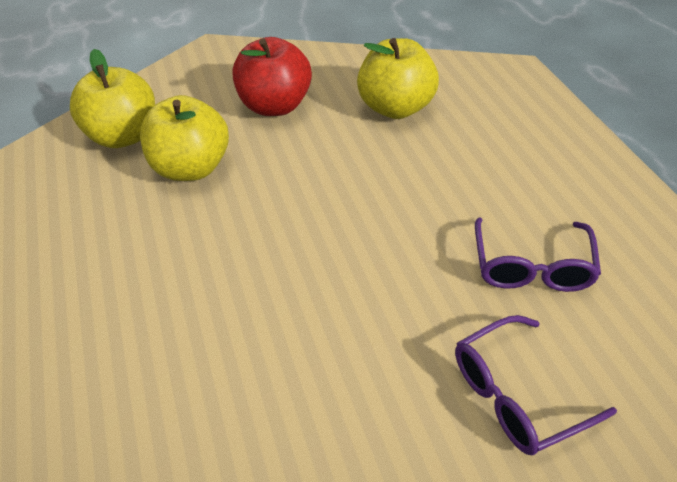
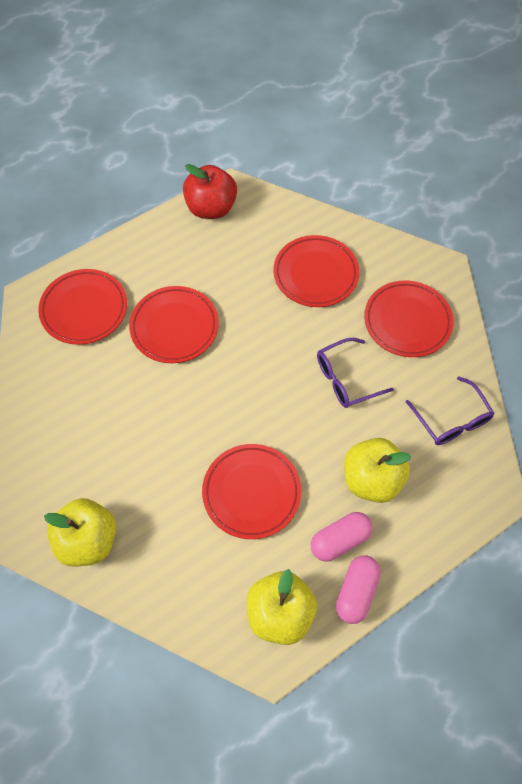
pink capsule: none = 0 -> [311,512,373,562] [336,555,381,624] = 2
red plate: none = 0 -> [38,269,127,345] [129,286,219,363] [202,444,301,539] [273,235,359,307] [364,281,454,357] = 5

